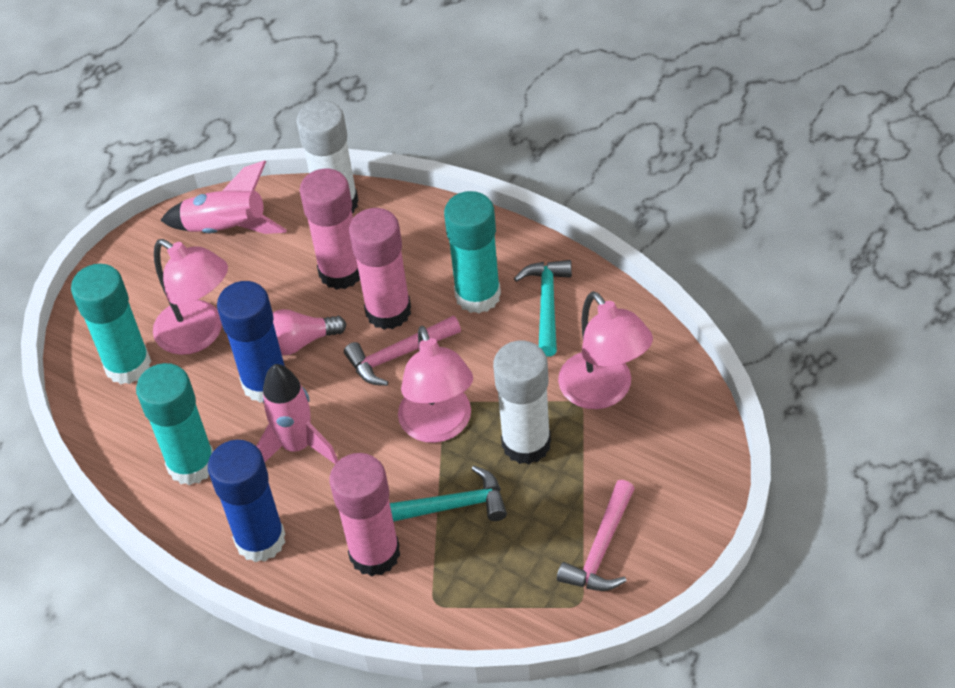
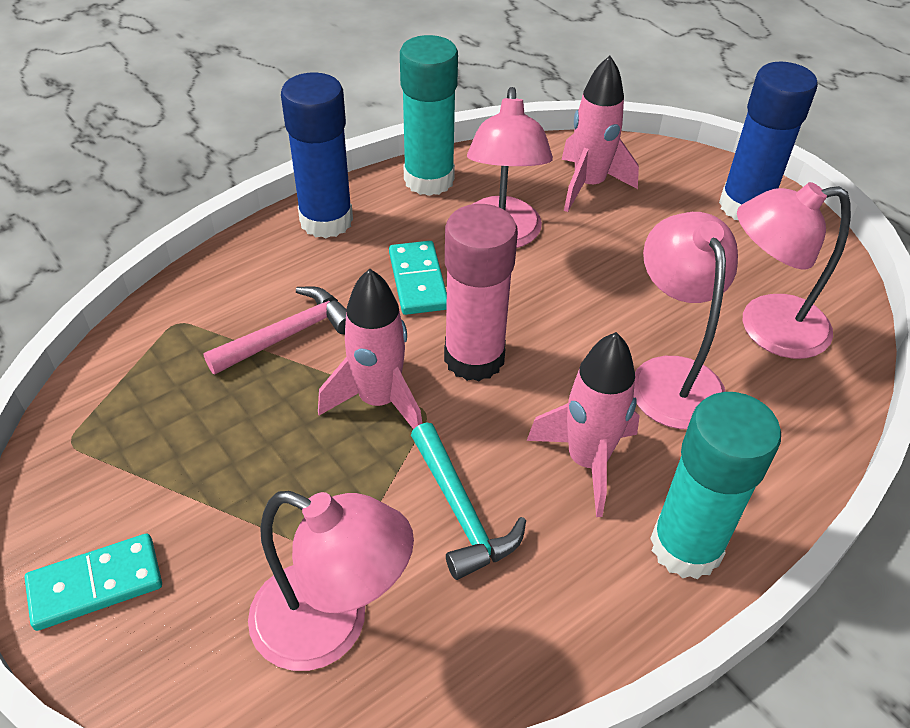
pink glue stick: [300,169,360,290] [329,453,400,576] [349,208,411,330] = 3 -> [444,204,518,381] = 1
pink hammer: [344,316,461,386] [557,480,635,591] = 2 -> [203,286,346,375] = 1
pink lamp: [153,239,228,355] [398,326,473,443] [558,291,653,409] = 3 -> [248,491,414,671] [467,87,553,248] [633,212,738,429] [737,182,851,359] = 4
pink light bulb: [273,309,346,355] = 1 -> none = 0
pink rocket: [160,160,287,234] [257,364,338,464] = 2 -> [318,269,422,429] [527,332,640,517] [561,56,639,212] = 3
turquoise domino: none = 0 -> [25,534,162,631] [389,241,447,315] = 2
turquoise glue stick: [71,264,151,384] [136,363,213,485] [444,191,501,314] = 3 -> [400,35,458,196] [650,392,781,579] = 2
turquoise hammer: [390,466,507,522] [514,260,572,357] = 2 -> [411,422,526,580] = 1
white glue stick: [297,100,359,213] [493,341,551,464] = 2 -> none = 0

